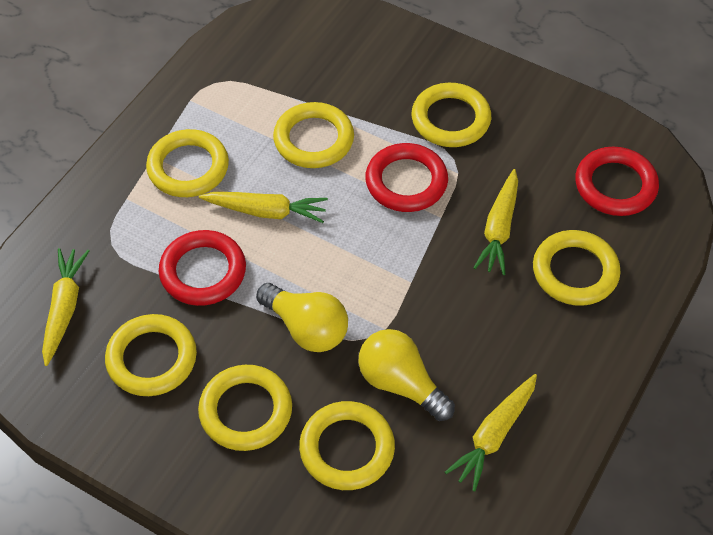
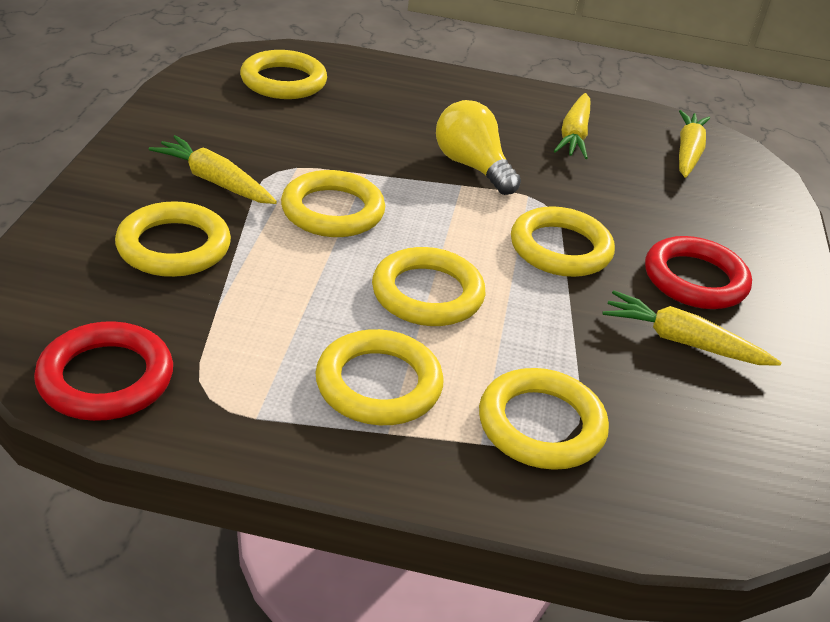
red ring: [159,230,246,306] [365,143,448,212] [575,147,659,216] = 3 -> [34,321,173,421] [645,236,752,309] = 2
yellow light bulb: [256,283,348,352] [358,329,455,421] = 2 -> [436,100,521,195] = 1

